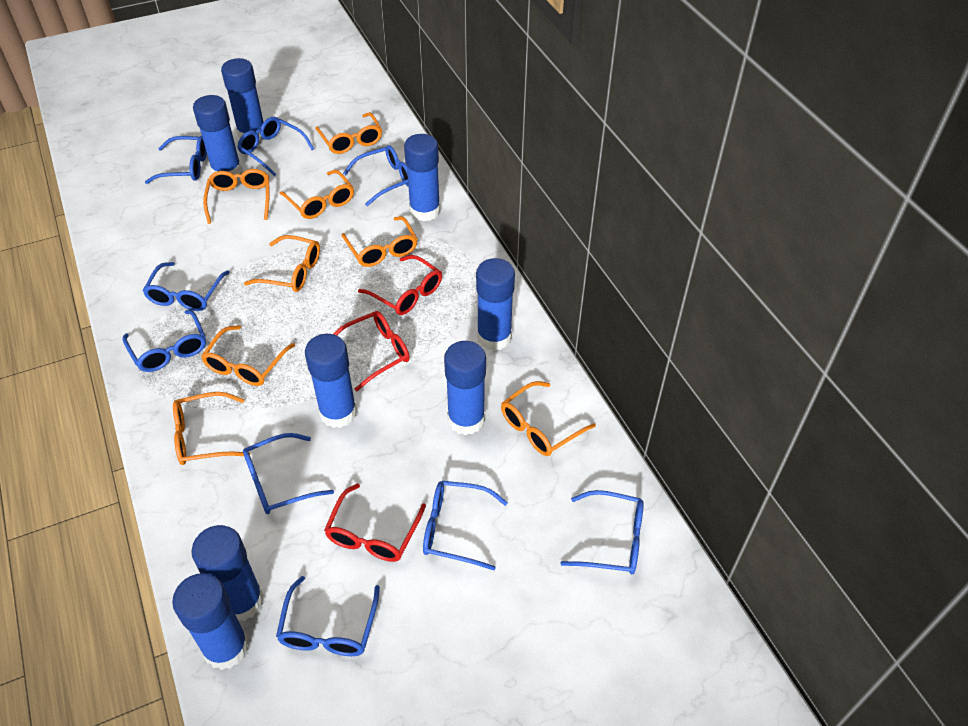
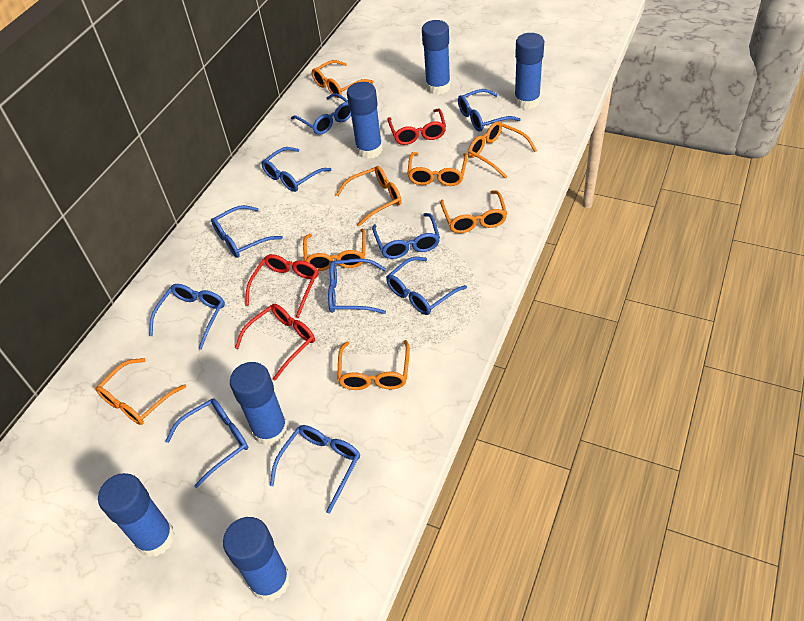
blue glasses: [123,310,206,372] [143,262,230,311] [145,136,207,184] [237,117,314,176] [243,433,334,514] [276,576,380,656] [343,145,408,206] [423,481,508,570] [560,490,644,574] = 9 -> [149,284,225,350] [165,398,248,488] [211,205,283,258] [261,147,332,192] [270,425,360,514] [291,93,351,135] [328,259,386,314] [372,213,440,259] [386,257,467,315] [458,89,521,132] = 10
blue glue stick: [172,573,249,670] [191,525,264,621] [193,95,242,175] [221,58,264,140] [305,334,357,428] [404,134,440,221] [444,341,486,435] [476,258,515,351] = 8 -> [98,473,175,557] [223,517,290,601] [230,362,288,446] [347,82,383,159] [422,20,451,95] [514,33,544,109] = 6

